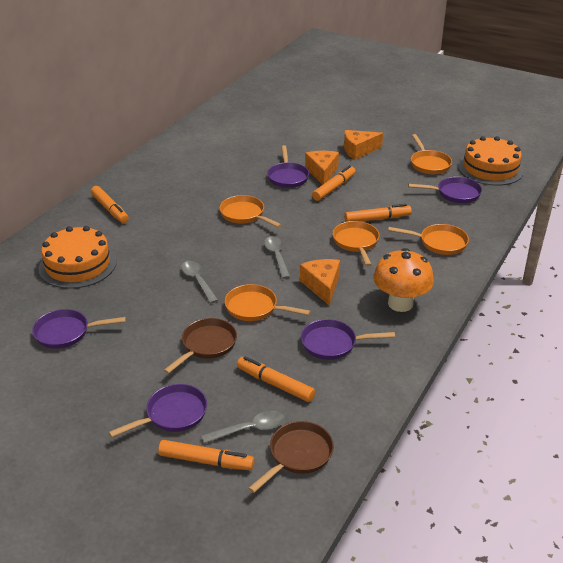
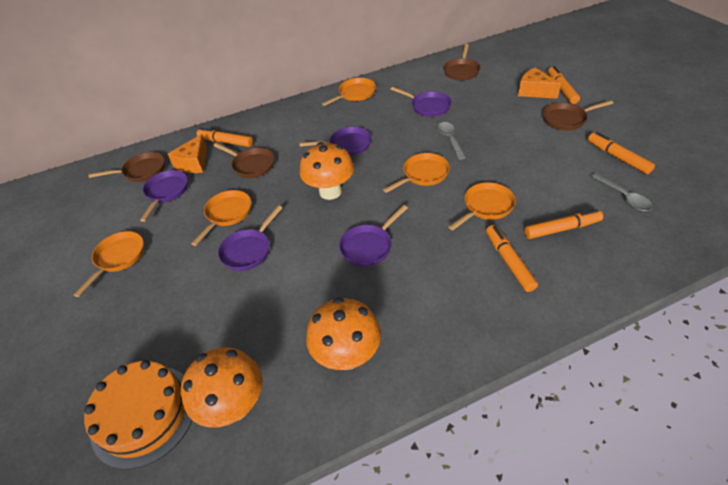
brown pan: [164,318,237,374] [248,421,334,493] = 2 -> [89,152,165,182] [213,143,274,178] [443,44,480,80] [543,100,613,130] = 4
grey spoon: [181,261,218,303] [202,411,285,443] [264,236,290,279] = 3 -> [438,122,466,160] [591,173,653,211] = 2
orange cake: [39,226,117,289] [458,136,524,186] = 2 -> [84,360,193,469] = 1
orange cheese: [300,259,340,305] [305,151,339,185] [344,130,383,160] = 3 -> [168,134,207,173] [518,68,561,99] = 2
orange mushroom: [373,248,434,312] = 1 -> [181,347,263,428] [300,142,354,200] [306,297,381,370] = 3

